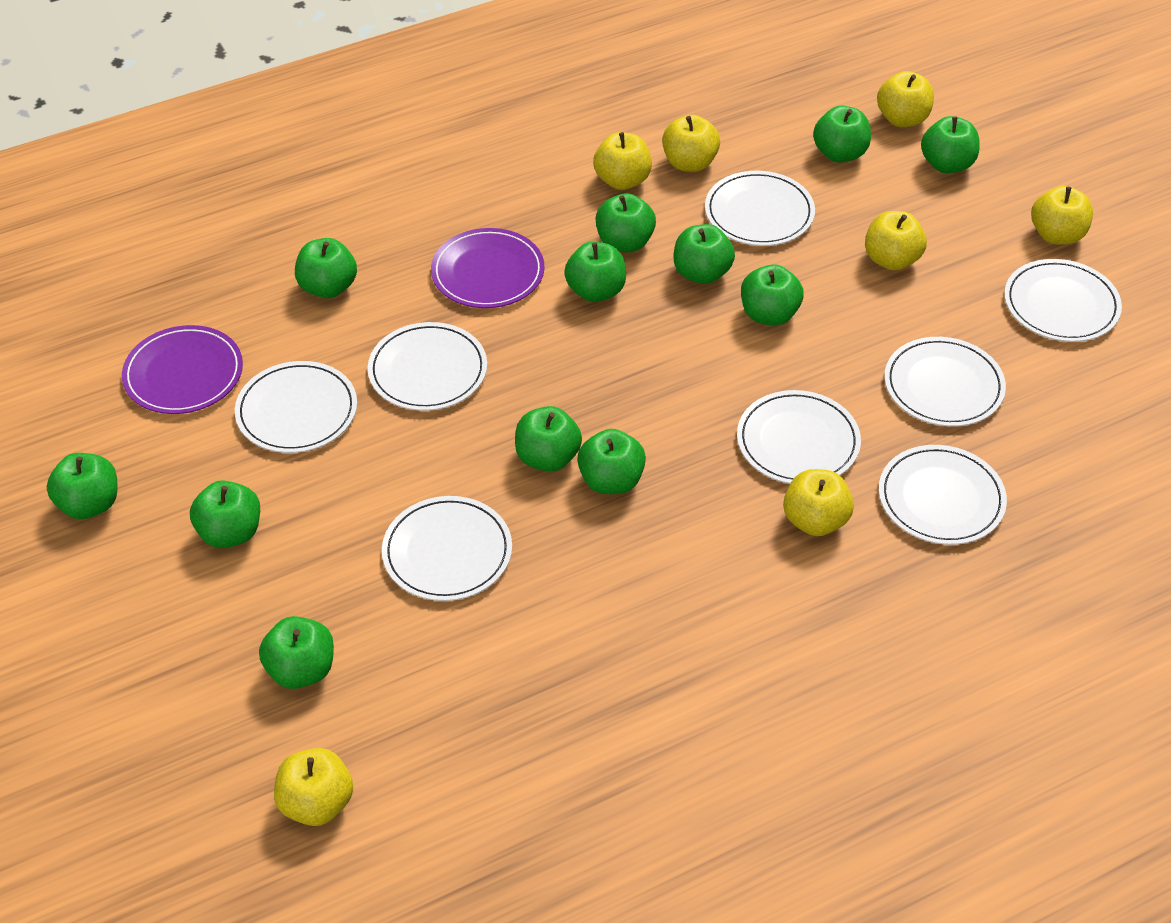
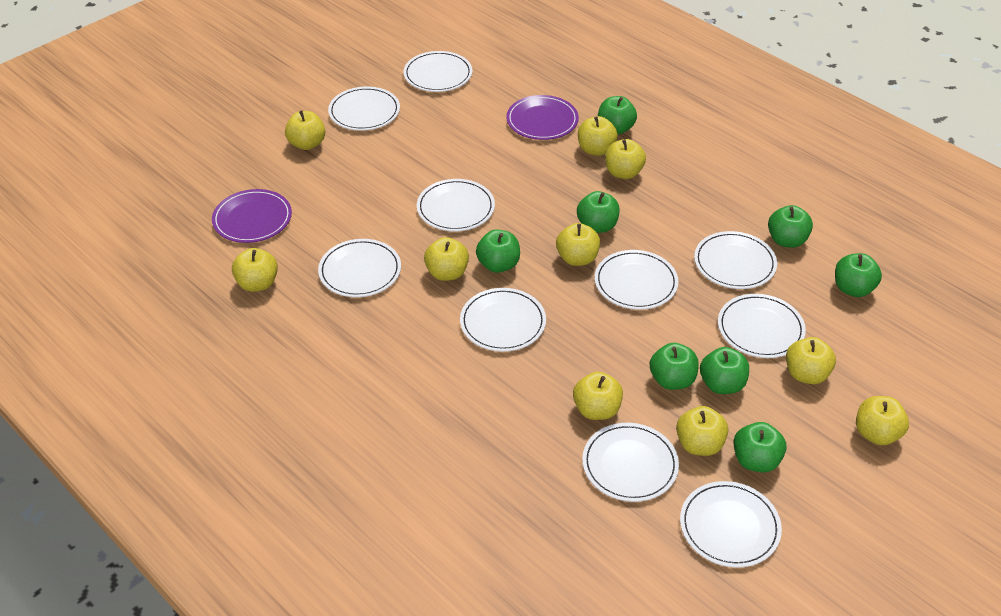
green apple: [47,453,117,519] [190,480,260,548] [259,616,334,689] [295,238,357,298] [515,406,582,472] [564,241,626,302] [577,429,646,494] [595,193,656,252] [674,224,735,284] [741,264,804,326] [813,105,871,163] [921,116,980,173] = 12 -> [476,229,520,273] [577,191,620,233] [598,96,637,135] [650,343,699,390] [700,347,749,394] [733,422,787,473] [768,205,813,248] [835,253,882,297] = 8
white plate: [235,361,357,453] [368,322,487,411] [382,496,512,601] [705,171,815,246] [737,390,861,484] [879,445,1007,545] [884,337,1006,426] [1004,259,1122,342] = 8 -> [318,239,401,297] [328,87,400,131] [403,51,472,92] [417,179,495,231] [460,288,546,352] [582,423,679,502] [595,250,678,310] [680,481,782,568] [694,231,777,289] [718,294,806,358] = 10
yellow apple: [274,748,353,826] [593,132,652,190] [662,115,720,172] [783,469,854,536] [865,211,927,270] [877,71,934,127] [1031,186,1093,245] = 7 -> [232,248,278,292] [285,111,325,150] [424,237,469,281] [556,223,600,266] [573,372,623,420] [578,116,618,156] [605,139,646,179] [676,406,728,456] [786,337,836,384] [856,396,909,445] = 10

